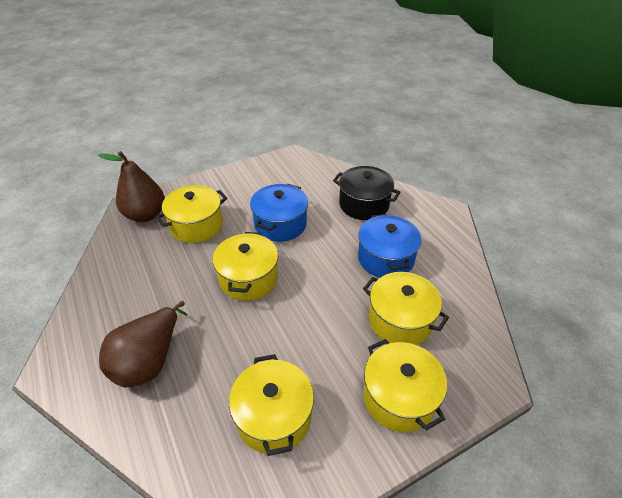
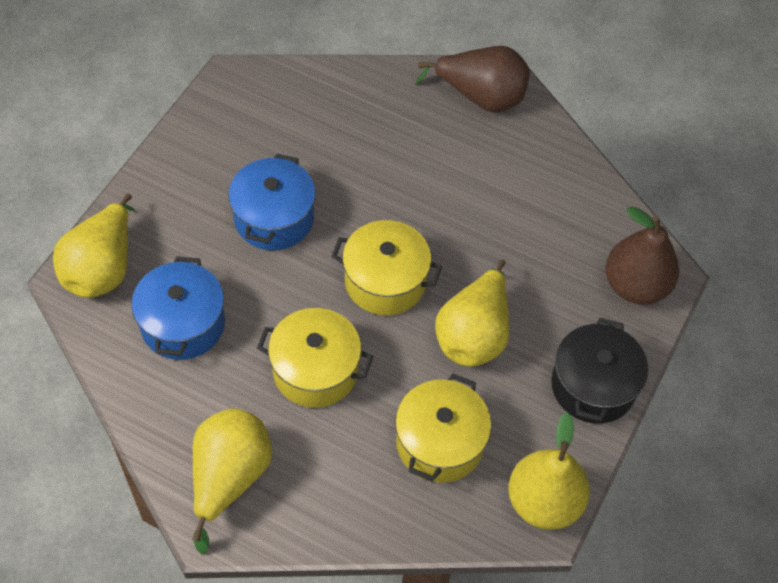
yellow pear: none = 0 -> [53,193,135,298] [192,408,272,554] [435,259,509,367] [508,412,590,530] = 4
yellow pot: [156,185,227,243] [213,232,278,301] [229,354,314,456] [363,272,449,345] [363,339,447,432] = 5 -> [257,308,373,408] [331,220,442,315] [395,374,491,483] = 3

